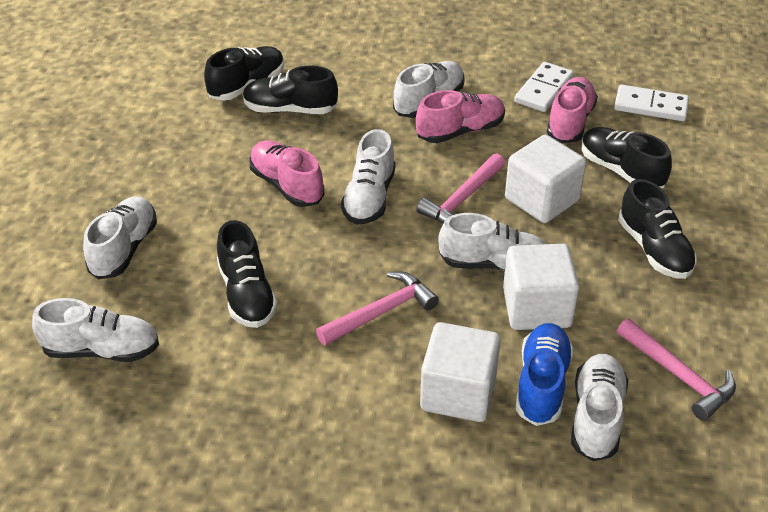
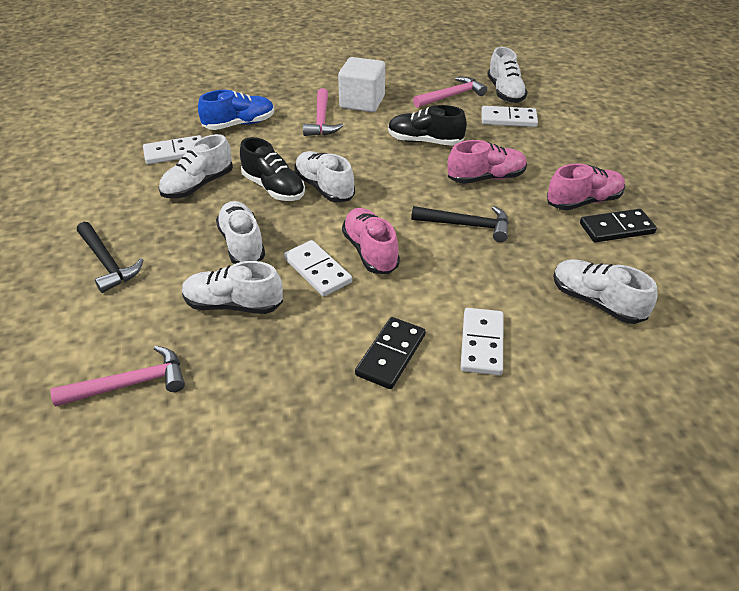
black domino: none = 0 -> [355,317,426,389] [580,209,657,242] = 2
black hammer: none = 0 -> [77,222,144,293] [411,206,509,242] = 2
black shoe: [204,46,284,101] [217,220,278,328] [243,66,338,114] [581,127,672,189] [618,179,697,279] = 5 -> [240,137,305,201] [388,105,467,146] = 2
white cube: [420,322,501,422] [503,244,579,330] [505,135,586,223] = 3 -> [338,57,385,112] = 1
white domino: [514,62,574,112] [614,85,689,121] = 2 -> [143,135,202,164] [284,240,352,297] [460,308,503,375] [481,106,538,127] = 4

